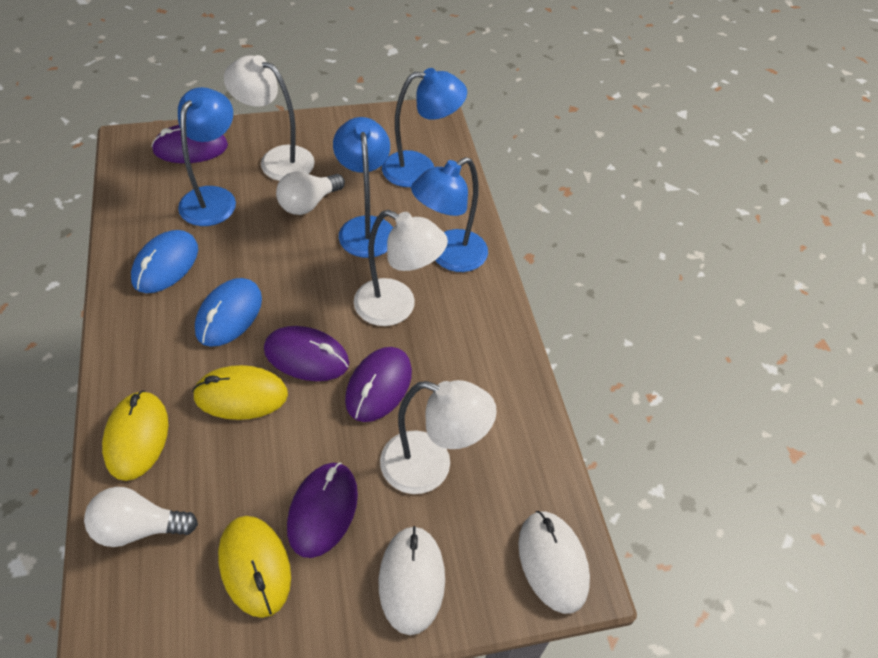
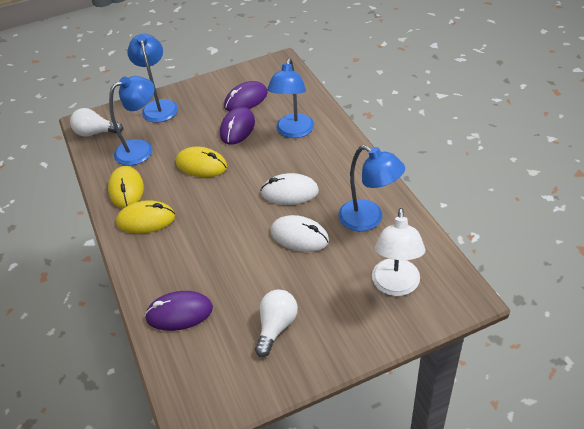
blue mouse: [131,230,198,293] [195,278,262,347] = 2 -> none = 0
purple mouse: [151,125,228,163] [264,326,349,381] [287,462,358,558] [345,347,412,422] = 4 -> [145,291,213,331] [220,107,255,145] [224,81,268,112] = 3
white lamp: [224,55,315,181] [354,210,448,326] [380,380,497,494] = 3 -> [372,208,425,296] = 1

